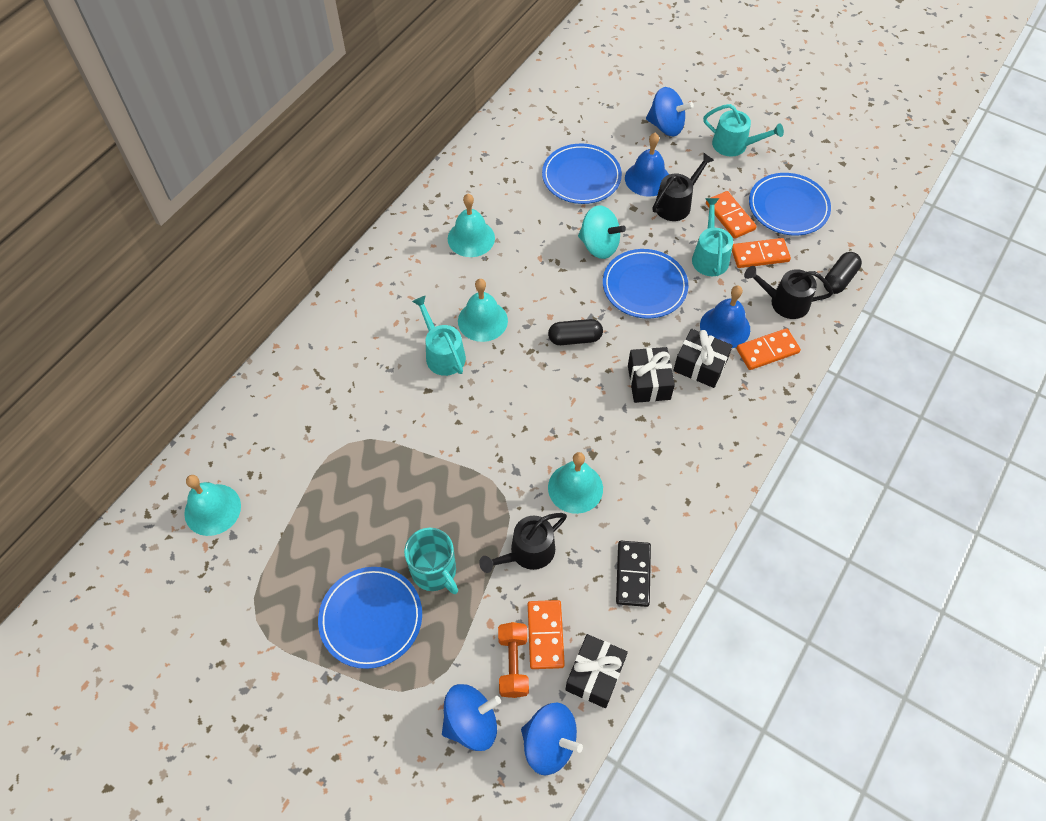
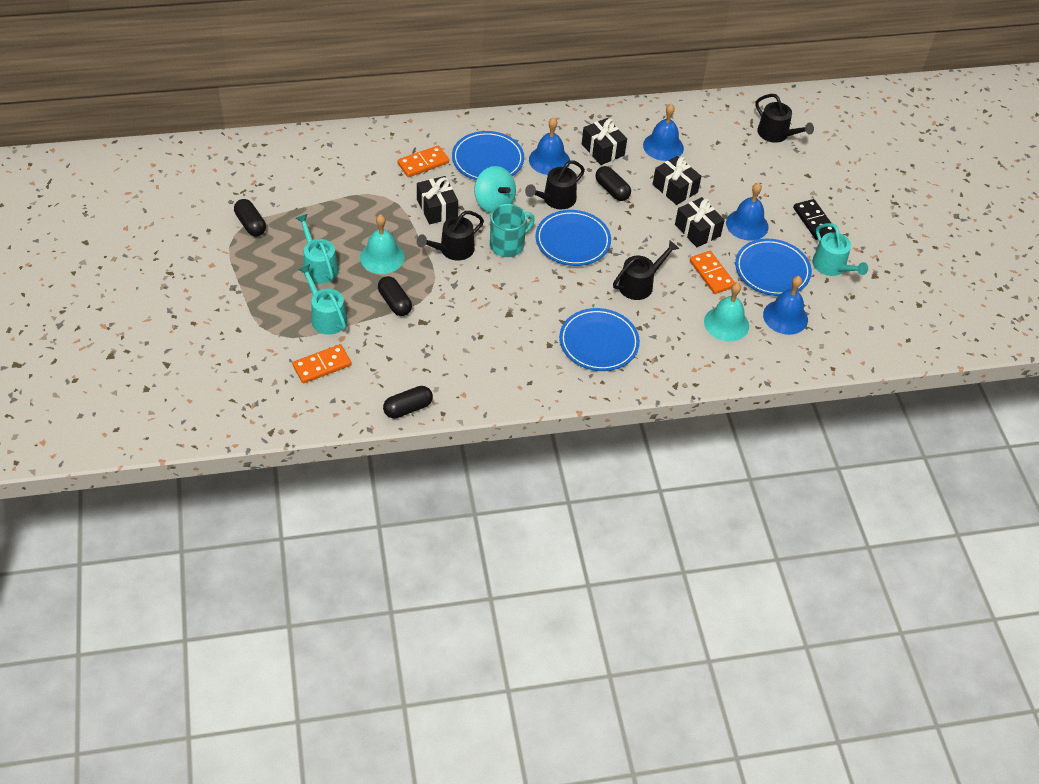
black capsule: [548,319,603,345] [823,252,862,294] = 2 -> [234,199,266,236] [378,276,412,316] [383,386,433,418] [595,166,631,201] = 4
black gift: [565,634,628,708] [628,347,675,403] [673,329,733,388] = 3 -> [417,176,458,224] [582,118,627,165] [652,156,701,205] [675,197,725,247] = 4
black watering can: [479,513,567,573] [653,153,714,221] [744,266,833,319] = 3 -> [417,211,484,260] [525,160,585,209] [613,241,679,300] [755,94,814,143] = 4
blue bell: [625,133,669,197] [700,285,750,348] = 2 -> [529,117,570,175] [643,104,684,161] [726,182,769,241] [763,276,808,335] = 4
blue spinning top: [442,684,501,751] [521,702,583,775] [646,87,694,136] = 3 -> none = 0
orange domino: [528,600,565,669] [706,191,757,239] [732,238,791,268] [736,328,801,370] = 4 -> [292,344,352,383] [398,145,449,177] [690,251,735,294] = 3
orange dumbbell: [498,622,529,698] = 1 -> none = 0
turquoise bell: [184,475,241,536] [448,194,495,257] [458,279,508,342] [548,452,603,514] = 4 -> [360,214,405,274] [704,282,749,341] = 2

